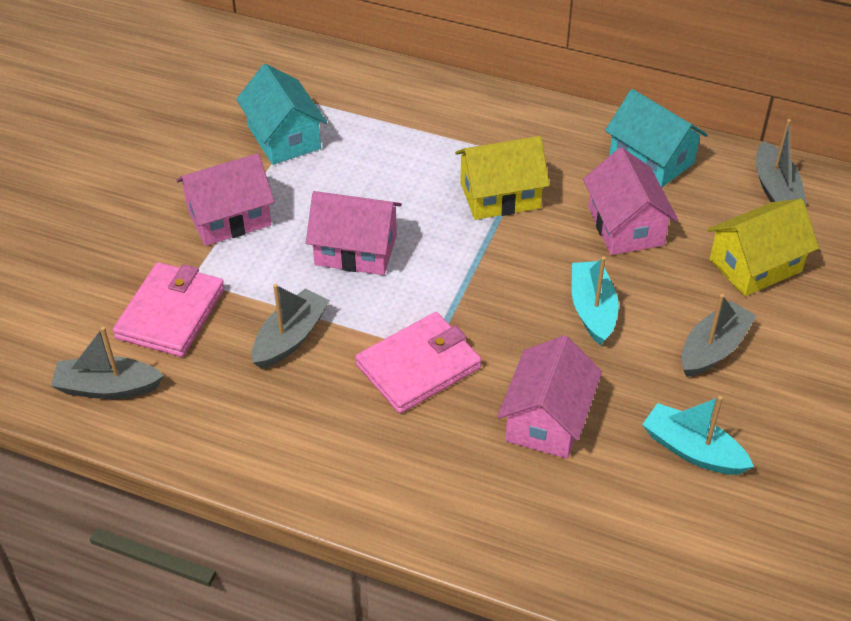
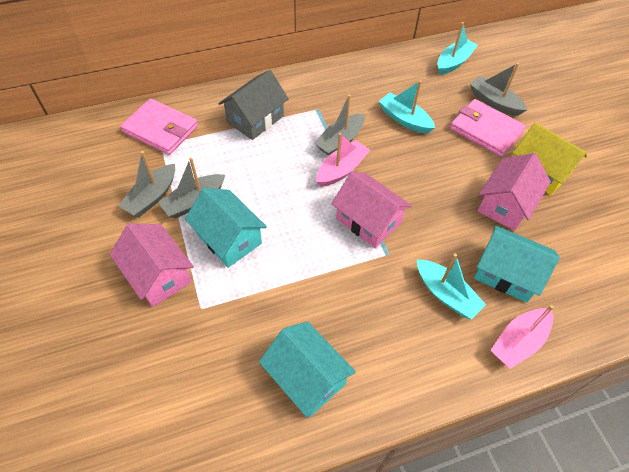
grey house: none = 0 -> [218,70,289,140] = 1
pink boat: none = 0 -> [317,133,370,187] [490,305,554,369] = 2
pink house: [176,153,275,246] [306,191,402,275] [497,335,602,459] [583,147,678,255] = 4 -> [109,223,194,307] [331,171,412,248] [478,153,551,231] = 3
turquoise boat: [572,256,619,345] [642,396,754,475] = 2 -> [379,80,435,134] [417,254,486,319] [437,22,478,75] = 3
turquoise house: [236,64,327,165] [605,89,708,188] = 2 -> [185,188,267,268] [259,321,356,418] [474,225,560,303] = 3
yellow house: [455,136,549,220] [707,199,819,296] = 2 -> [513,122,587,195] = 1

